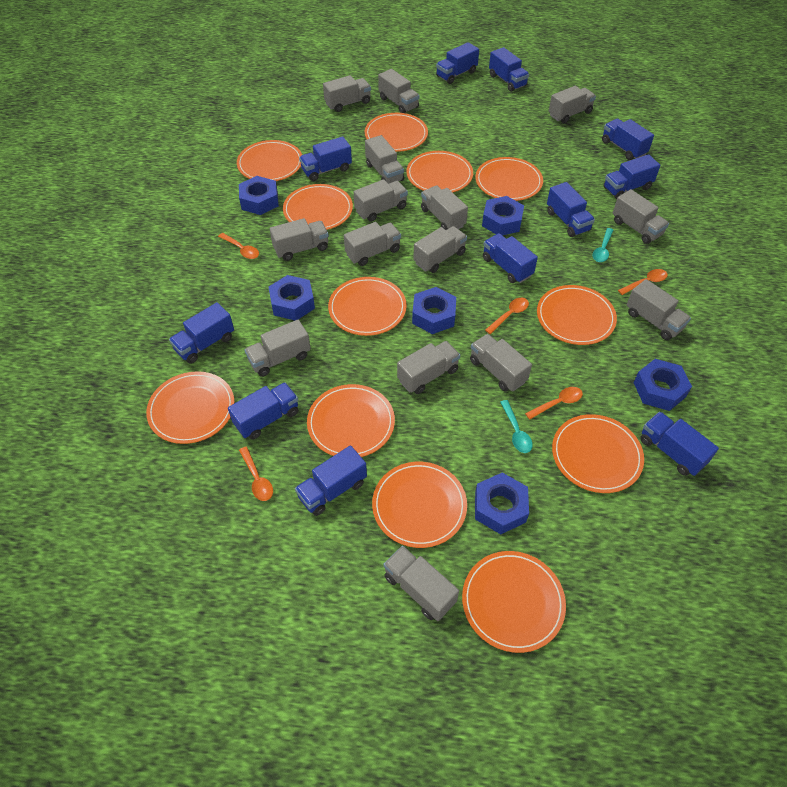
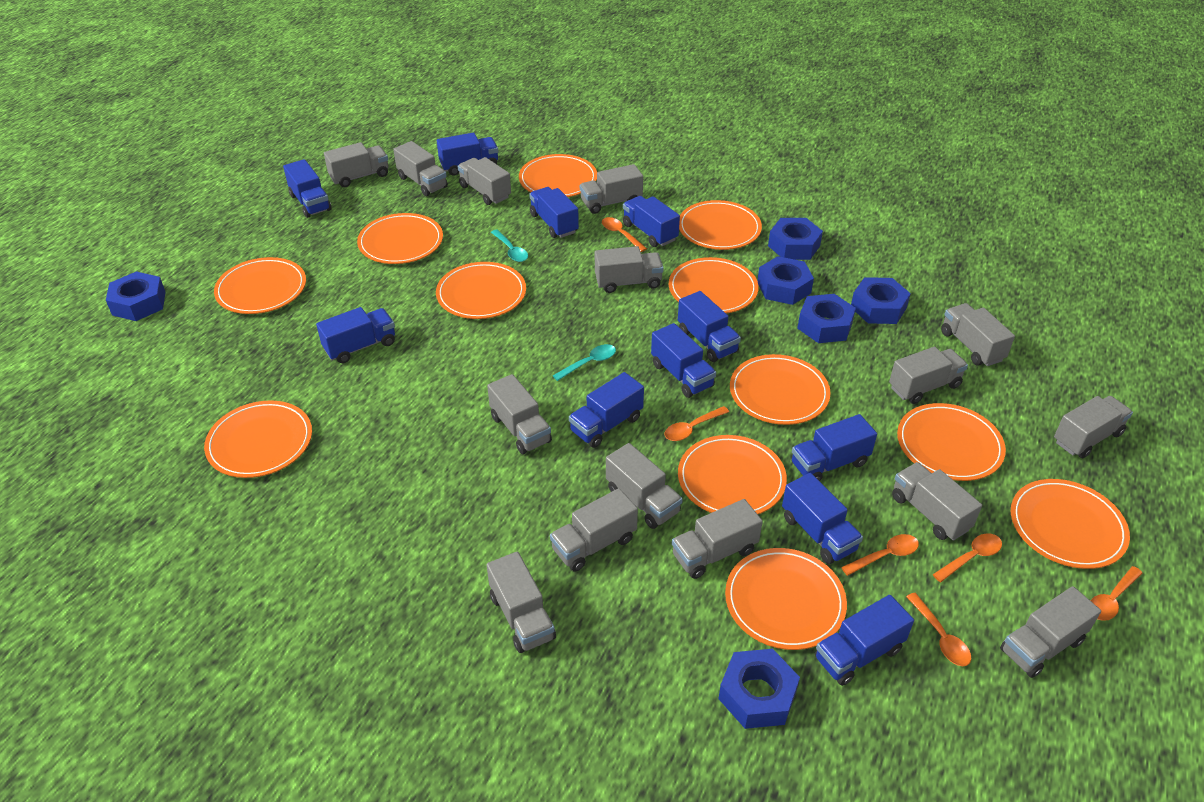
orange spoon: [218,233,259,259] [239,447,273,501] [485,298,529,334] [525,387,583,420] [618,269,668,295] = 5 -> [602,217,647,252] [665,406,729,441] [841,534,919,576] [906,593,971,666] [933,533,1002,582] [1091,566,1142,621] = 6

